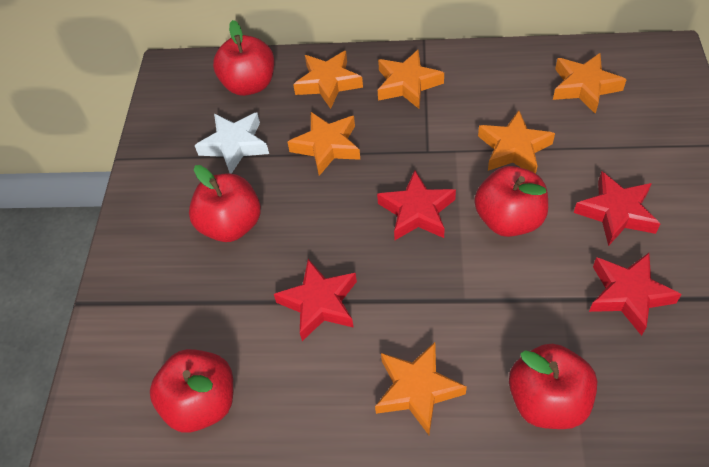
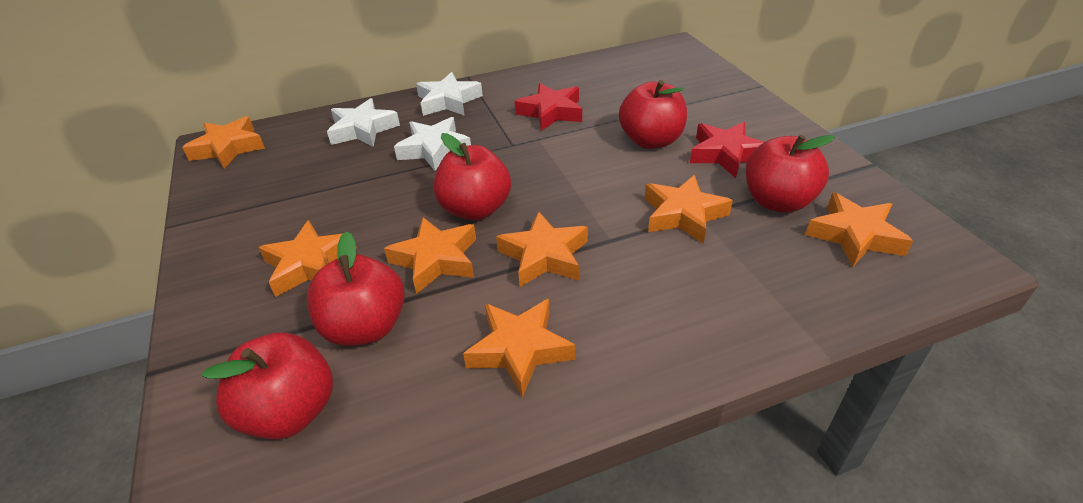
orange star: [287,112,361,176] [293,51,363,109] [375,342,467,435] [378,50,444,109] [478,110,555,174] [553,53,627,114] = 6 -> [182,116,265,169] [258,220,357,297] [384,217,476,294] [463,299,575,398] [496,211,588,287] [645,175,733,244] [805,193,913,267] = 7
red star: [274,259,357,341] [377,170,456,240] [574,171,660,246] [589,253,682,336] = 4 -> [514,83,582,131] [690,122,764,178] = 2
white star: [195,112,269,174] = 1 -> [327,98,400,147] [394,117,471,171] [416,72,483,116] = 3

